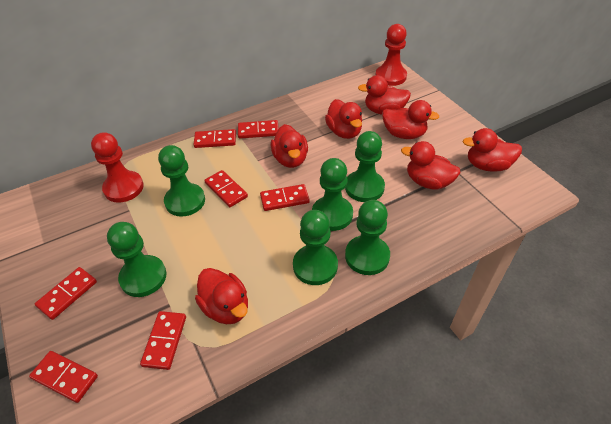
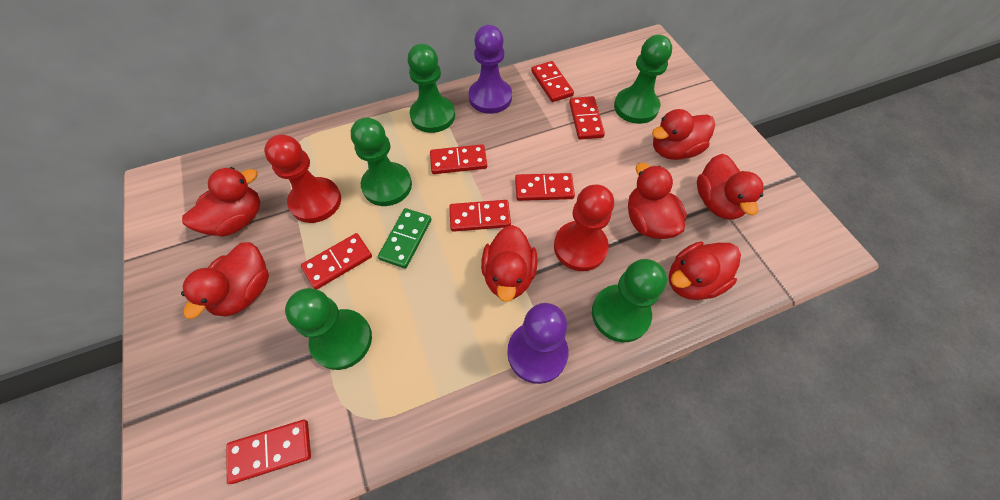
green domino: none = 0 -> [378,208,431,269] = 1
green pawn: [107,222,166,297] [158,145,205,217] [293,210,338,285] [312,158,353,231] [345,131,385,202] [345,200,390,275] = 6 -> [285,288,372,370] [351,117,412,206] [408,44,455,133] [592,259,667,342] [614,35,672,124] = 5
purple pawn: none = 0 -> [468,25,512,114] [507,303,569,384] = 2

